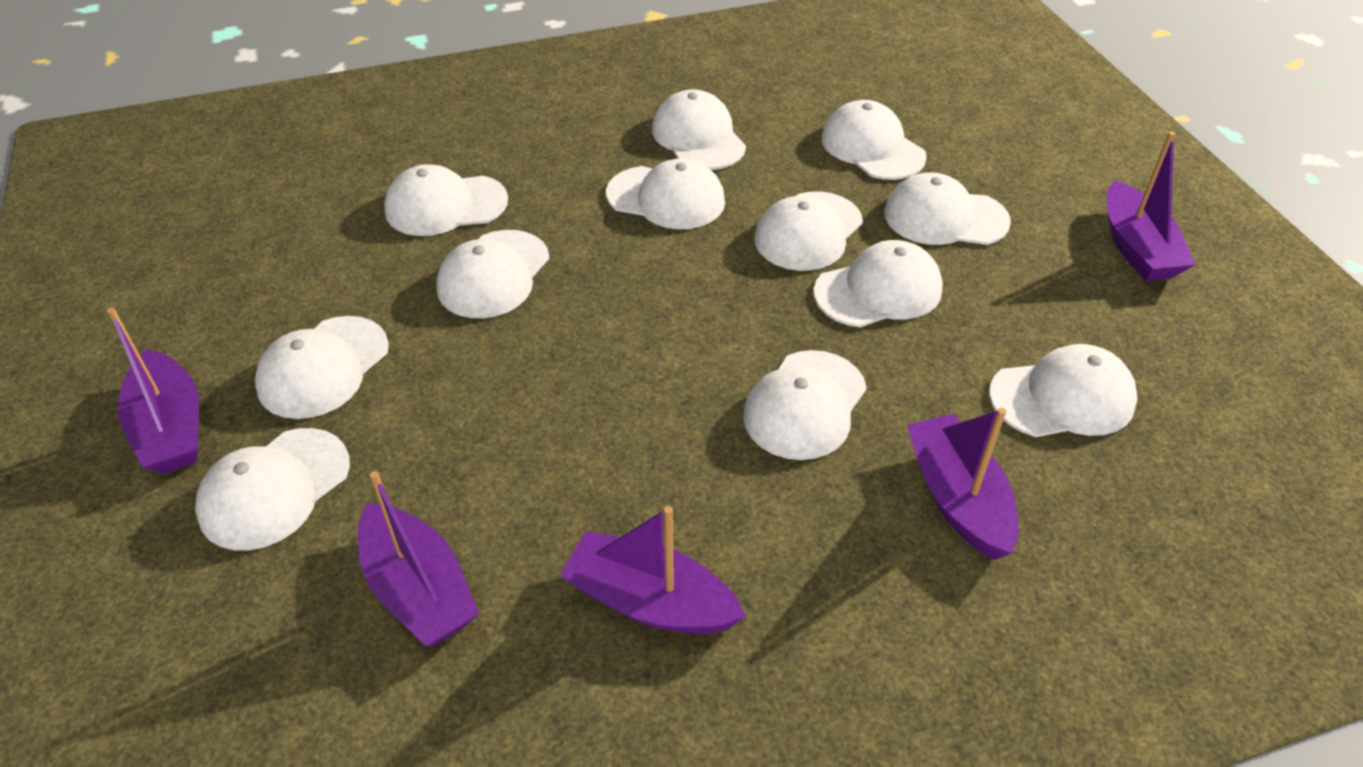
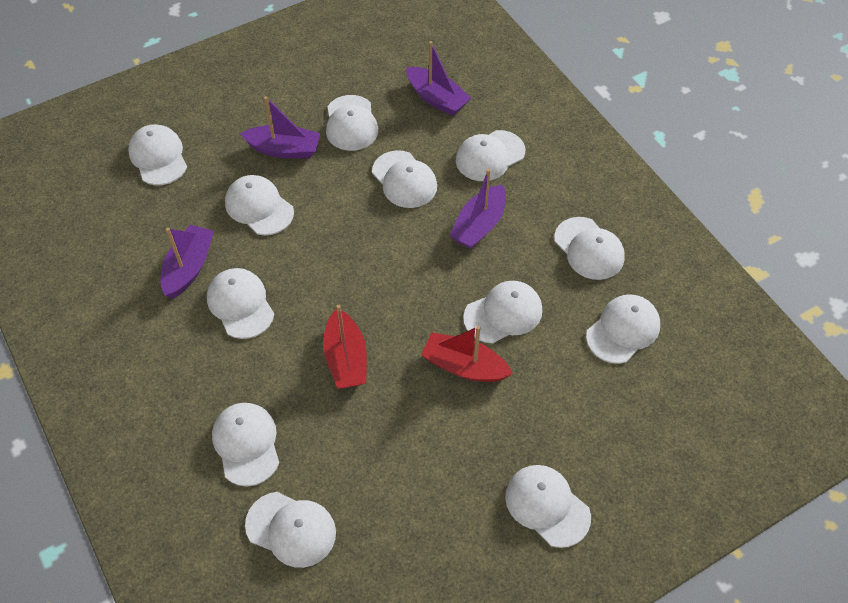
purple boat: [107,308,199,474] [358,471,479,646] [560,506,746,634] [907,408,1019,560] [1107,131,1195,281] = 5 -> [161,225,214,299] [240,96,320,158] [406,41,471,116] [449,169,506,249] = 4
red boat: none = 0 -> [323,305,367,389] [421,326,513,382] = 2

